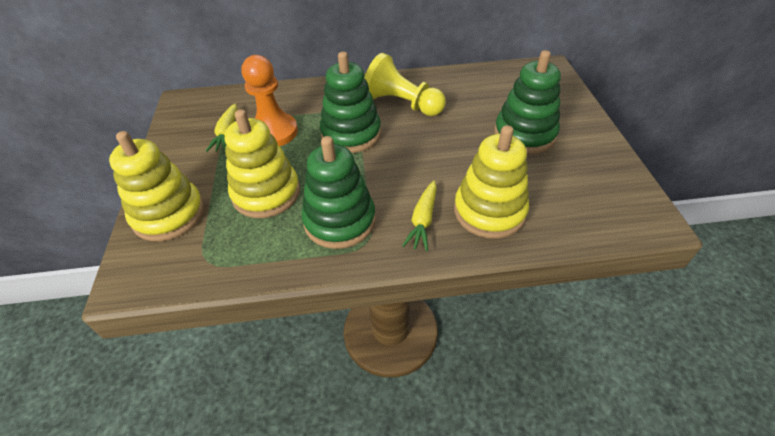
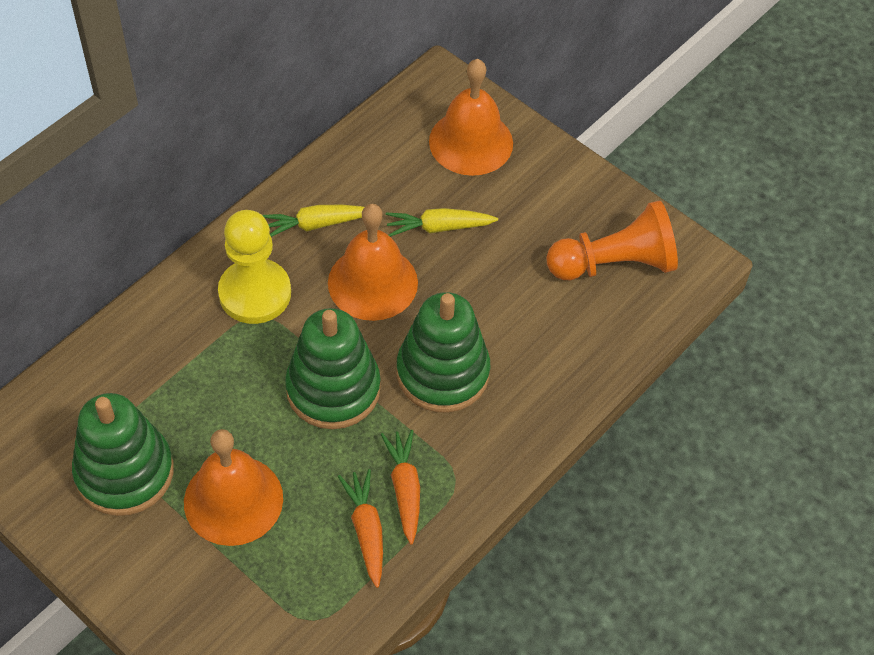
orange bell: none = 0 -> [184,429,283,546] [328,204,418,321] [429,59,513,176] = 3
orange carrot: none = 0 -> [338,469,383,588] [381,430,420,545] = 2
yellow stacking toy: [109,131,204,241] [224,109,300,218] [454,125,529,239] = 3 -> none = 0

